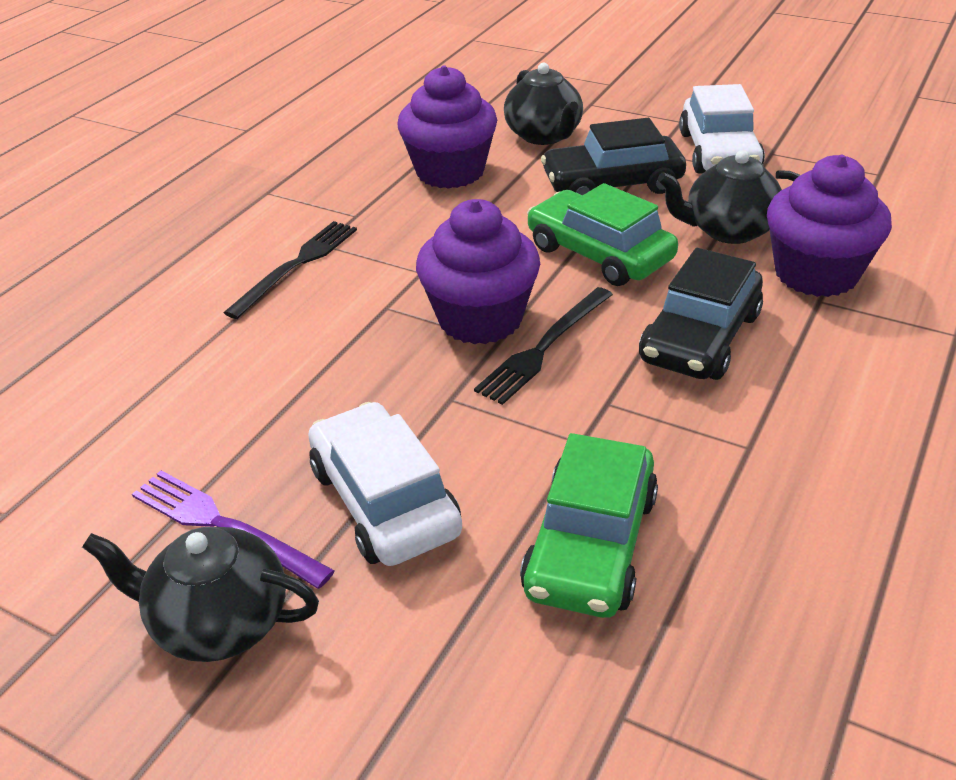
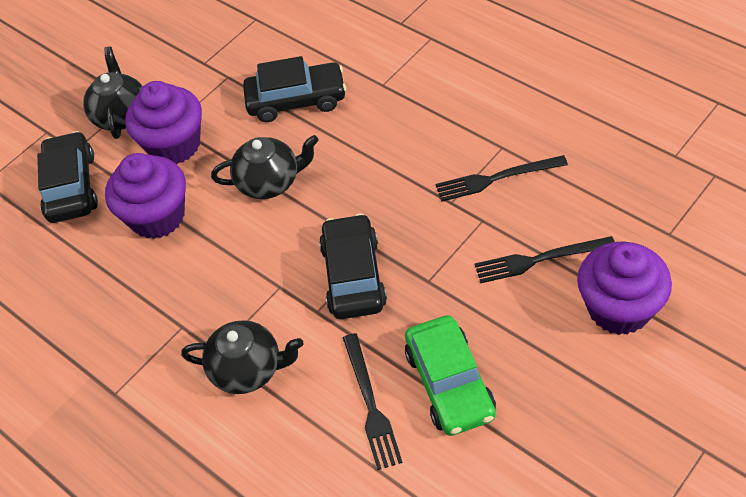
black car: [541,118,686,195] [639,248,763,380] = 2 -> [37,131,98,223] [243,56,346,122] [319,213,387,319] = 3
black fork: [224,221,357,319] [474,287,613,405] = 2 -> [343,333,403,470] [435,155,568,202] [474,236,615,283] = 3
green car: [520,433,658,618] [527,183,678,286] = 2 -> [405,315,496,436] = 1
purple fork: [132,470,335,589] = 1 -> none = 0
white car: [308,402,462,566] [679,84,765,174] = 2 -> none = 0

